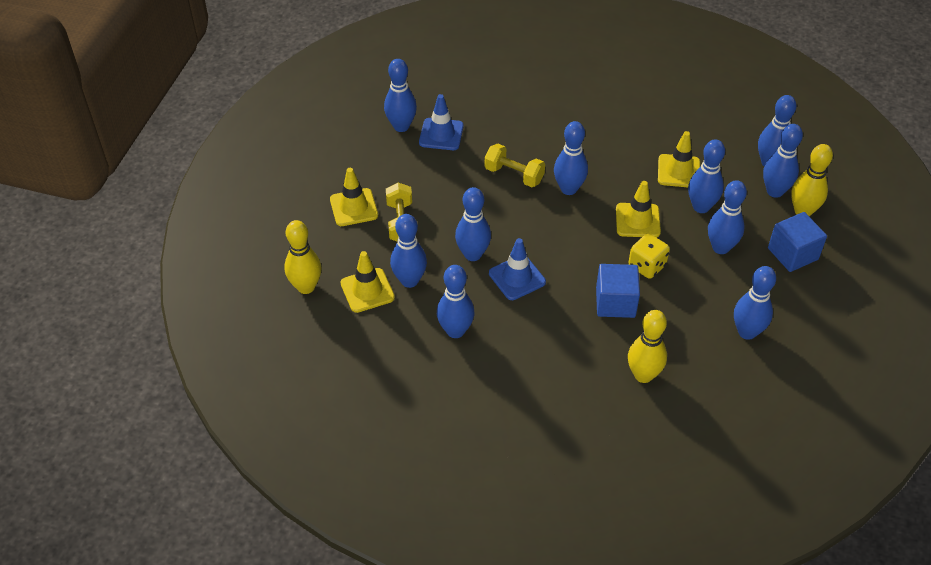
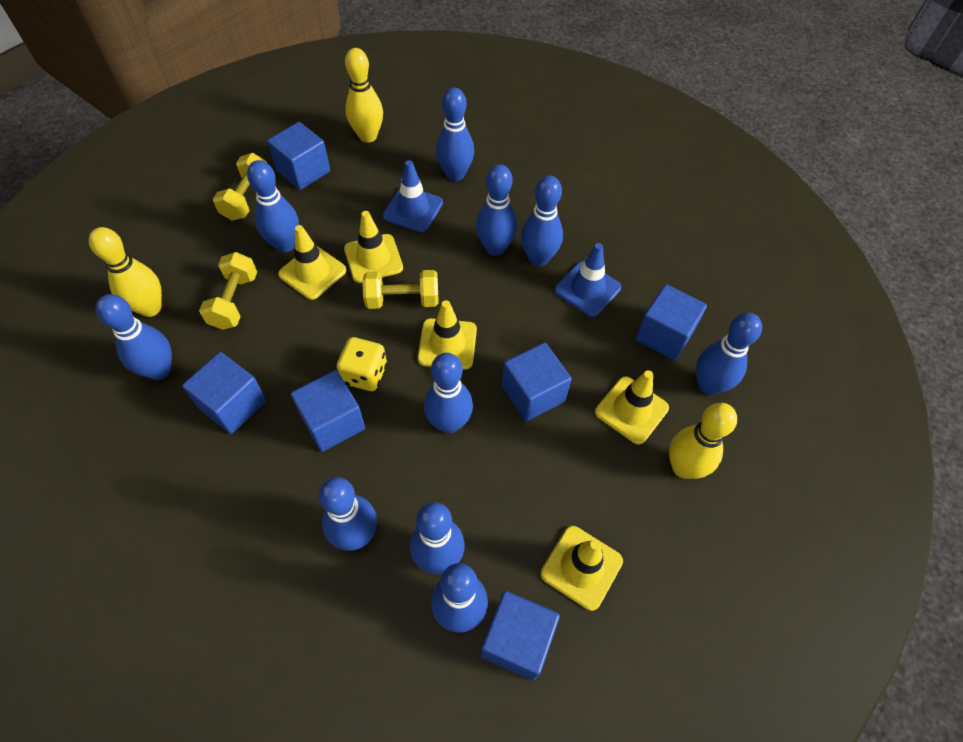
blue cube: [596,264,640,318] [768,212,827,272] = 2 -> [182,352,266,434] [267,122,330,190] [291,370,365,452] [481,591,560,681] [502,342,572,421] [635,284,707,360] = 6
yellow dumbbell: [386,183,412,241] [485,144,545,187] = 2 -> [199,252,257,330] [213,153,267,221] [362,270,438,309] = 3
yellow traffic cone: [330,168,378,226] [341,251,395,313] [616,181,661,237] [658,131,700,187] = 4 -> [278,225,346,300] [344,211,403,283] [418,300,477,370] [541,526,623,611] [595,370,669,445] = 5

